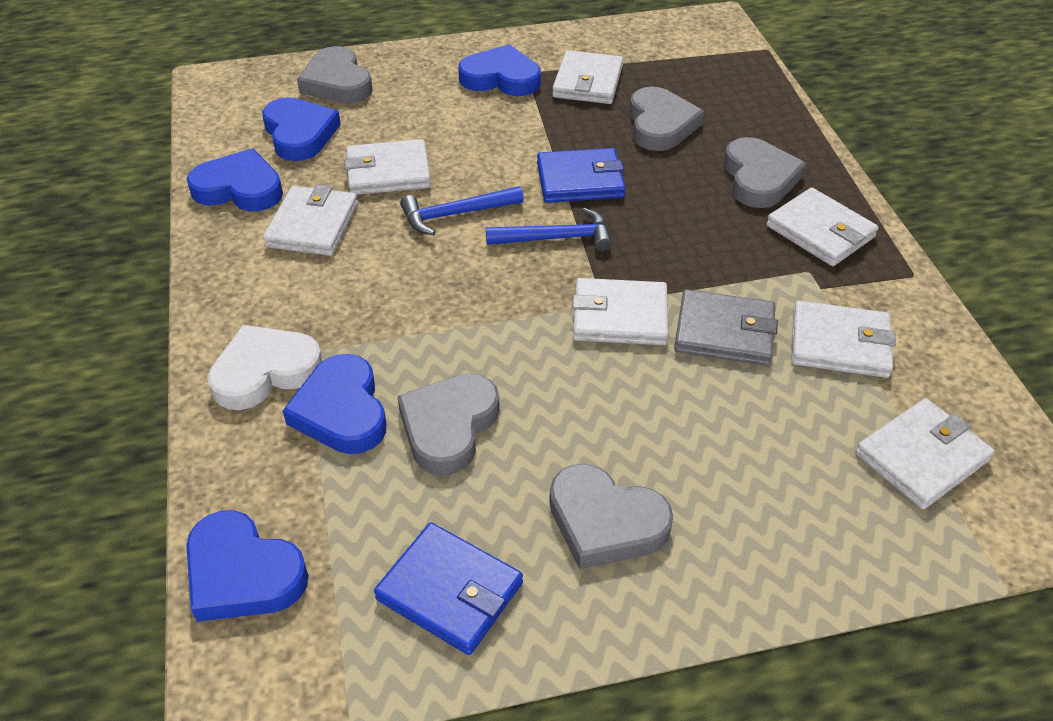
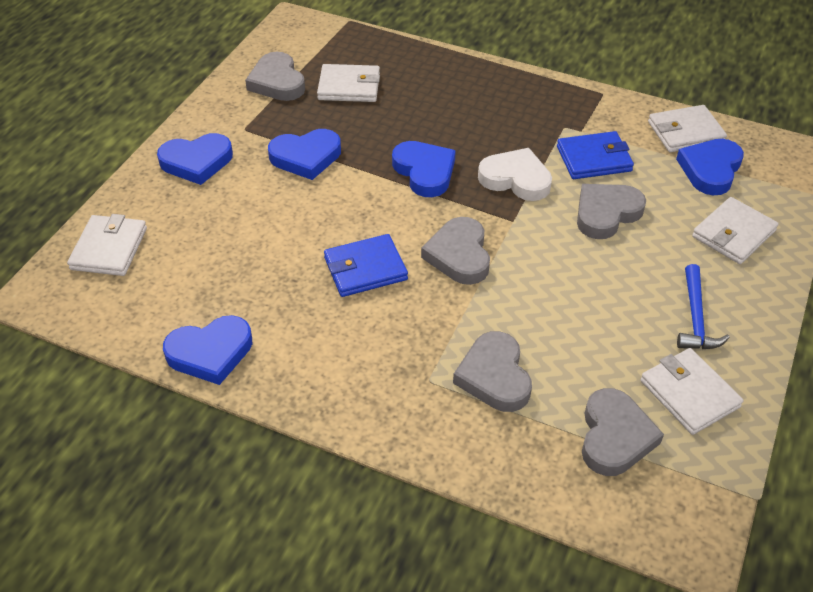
blue hammer: [400,186,524,235] [486,208,612,251] = 2 -> [677,264,730,349] = 1
grey wallet: [674,289,778,366] = 1 -> none = 0
white wallet: [263,184,358,256] [344,139,431,195] [552,50,623,104] [572,278,668,345] [766,188,879,266] [791,301,896,378] [856,398,994,510] = 7 -> [67,214,147,276] [317,64,380,102] [640,348,744,435] [648,105,727,152] [692,197,779,264] = 5

